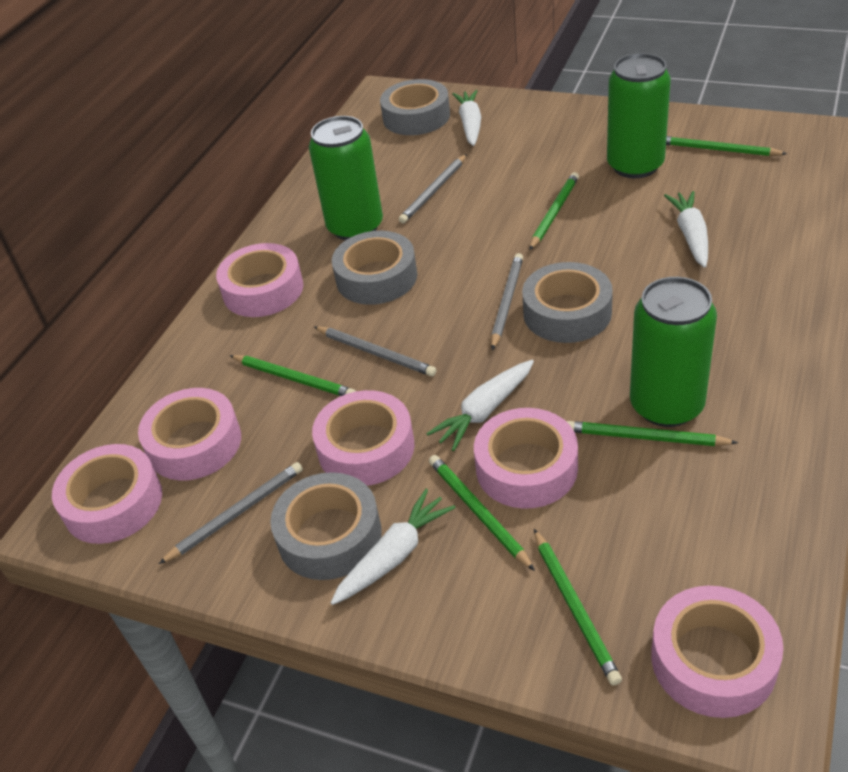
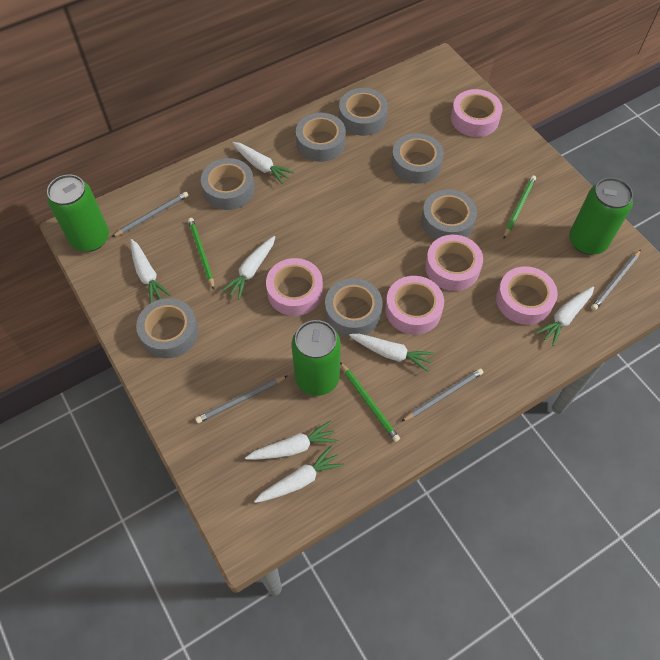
green pencil: [229,355,356,396] [429,455,535,571] [530,172,579,250] [534,529,622,686] [566,421,738,446] [666,136,787,156] = 6 -> [188,218,214,290] [340,362,400,442] [504,175,536,238] = 3
grey tape: [270,472,382,580] [332,231,417,305] [380,79,450,135] [522,262,613,343] = 4 -> [136,298,198,358] [201,158,255,210] [296,113,346,162] [325,278,383,337] [339,88,388,136] [391,133,444,184] [421,189,477,240] = 7
pink tape: [52,444,162,544] [138,388,241,480] [216,243,303,317] [312,390,415,486] [474,408,578,509] [651,586,783,718] = 6 -> [266,258,323,316] [385,276,444,335] [425,235,483,291] [451,89,502,137] [496,266,558,325] = 5
white carrot: [331,489,456,605] [426,360,534,451] [452,90,481,146] [664,191,708,268] = 4 -> [130,239,171,303] [222,236,275,300] [232,142,294,184] [245,421,338,460] [254,446,344,503] [349,334,435,372] [536,286,594,346] = 7

